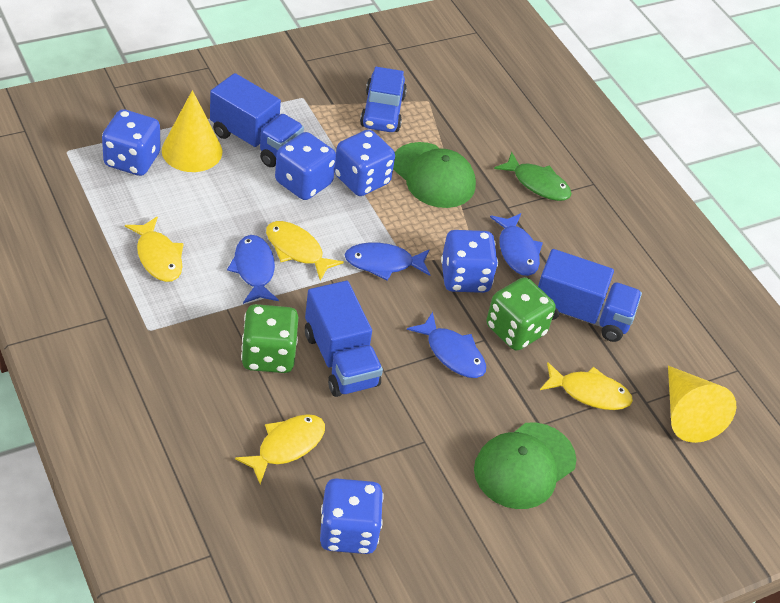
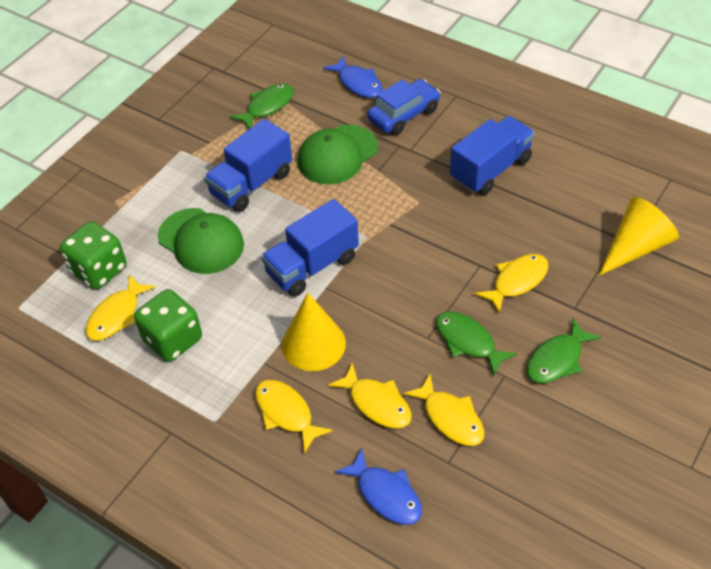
blue dice: [102,109,161,176] [275,132,336,200] [320,478,384,554] [335,130,395,196] [441,230,498,293] = 5 -> none = 0
blue fish: [227,235,279,304] [345,242,430,280] [407,312,486,378] [490,213,543,276] = 4 -> [323,56,383,98] [335,448,422,525] = 2
green fish: [494,152,572,201] = 1 -> [230,84,294,129] [436,311,517,376] [526,318,601,383] = 3
yellow fish: [125,216,184,282] [235,414,325,484] [266,221,344,281] [540,362,633,410] = 4 -> [85,274,156,341] [255,380,333,454] [328,363,412,428] [403,374,484,446] [475,254,549,314] = 5

